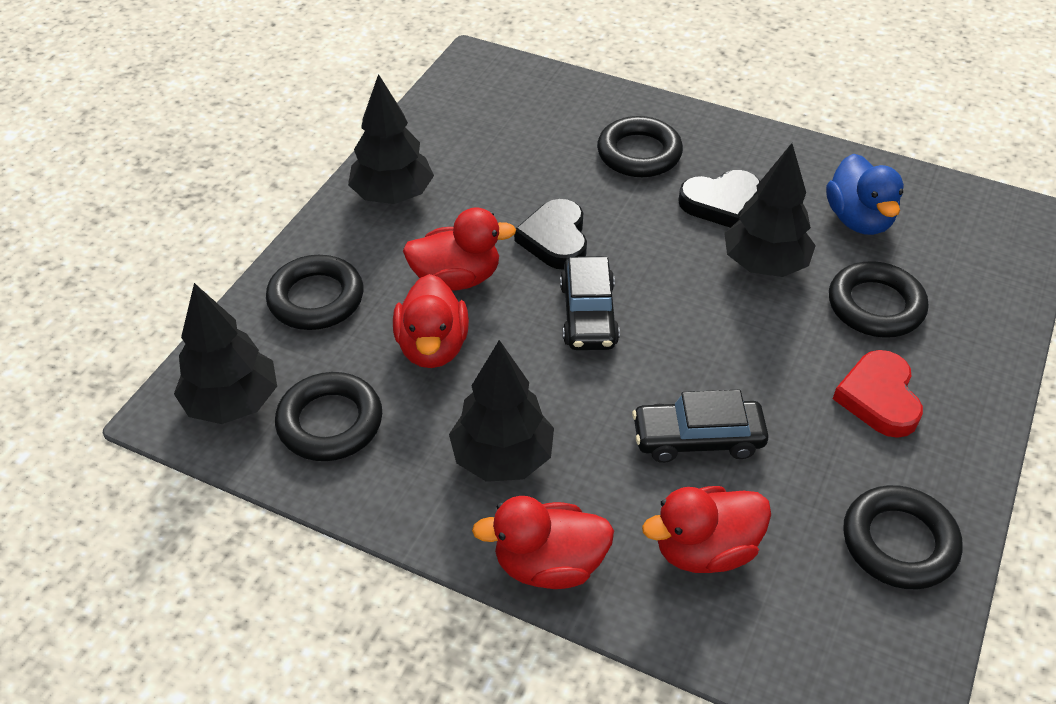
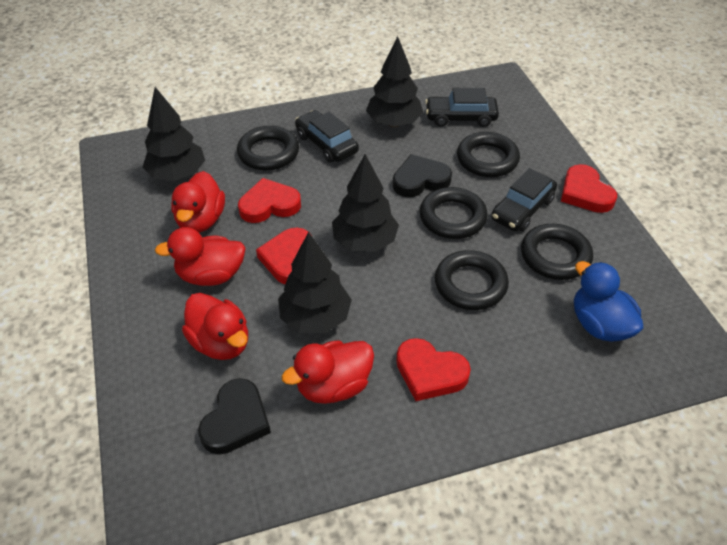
black car: [560,256,620,350] [632,390,769,463] = 2 -> [295,110,359,162] [425,88,499,127] [491,168,557,231] = 3
red heart: [833,350,923,438] = 1 -> [238,178,301,223] [256,228,312,284] [396,338,471,401] [561,164,617,213] = 4

